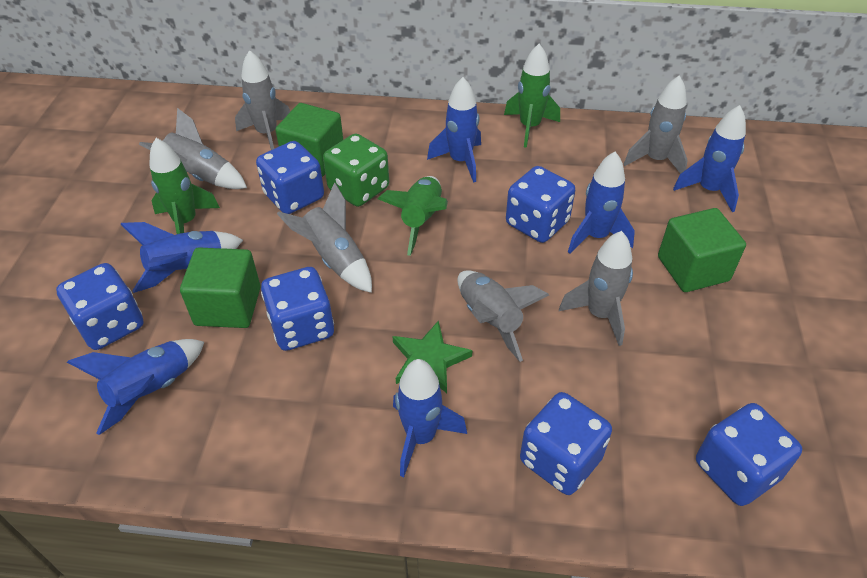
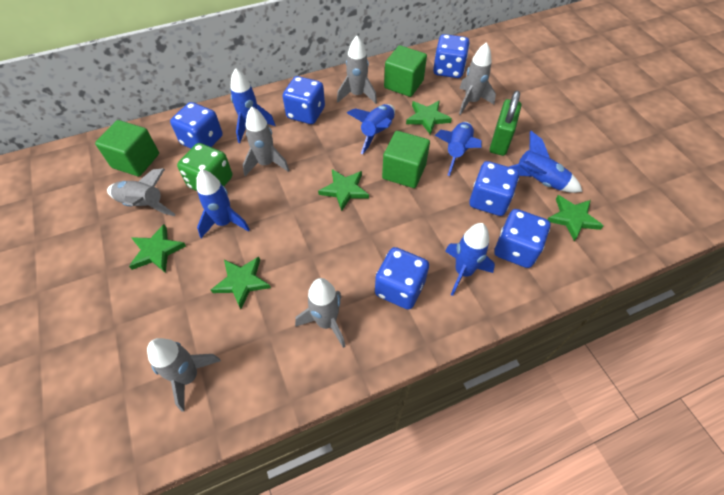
green padlock: none = 0 -> [490,91,521,156] = 1
green rocket: [149,138,220,234] [378,176,448,256] [504,44,560,148] = 3 -> none = 0
green star: [392,320,473,393] = 1 -> [129,224,186,273] [211,257,271,309] [318,169,369,211] [406,101,452,135] [548,195,604,241] = 5

